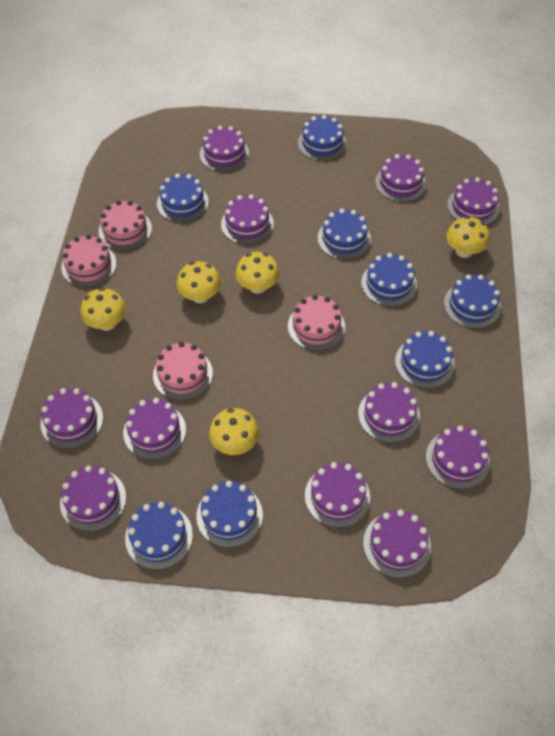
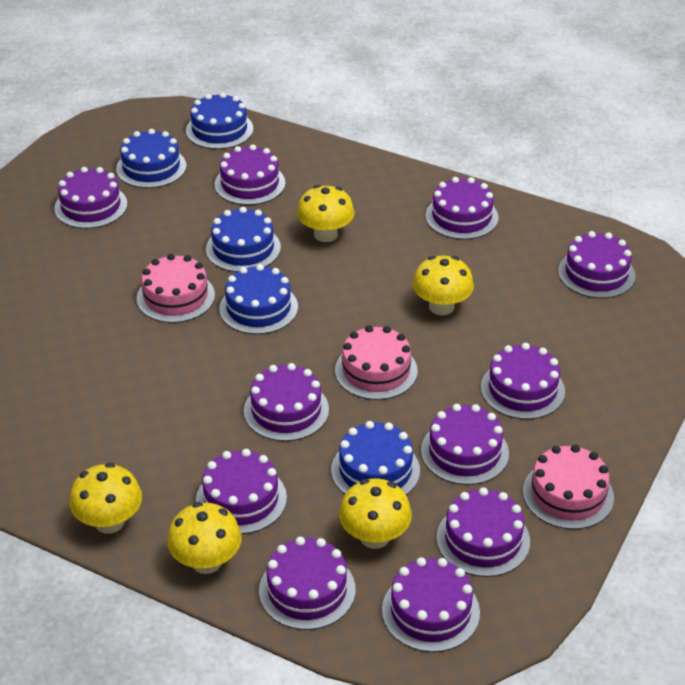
blue cake: [125,502,193,570] [157,173,209,222] [196,481,263,547] [298,115,347,161] [317,209,371,259] [361,253,417,306] [395,331,455,388] [444,274,501,329] = 8 -> [116,129,186,188] [186,92,253,149] [206,207,281,272] [219,264,298,334] [331,421,420,495] = 5
pink cake: [61,235,117,287] [99,200,152,250] [153,342,213,400] [288,295,345,351] = 4 -> [137,254,215,323] [335,325,418,400] [523,444,614,530] = 3

